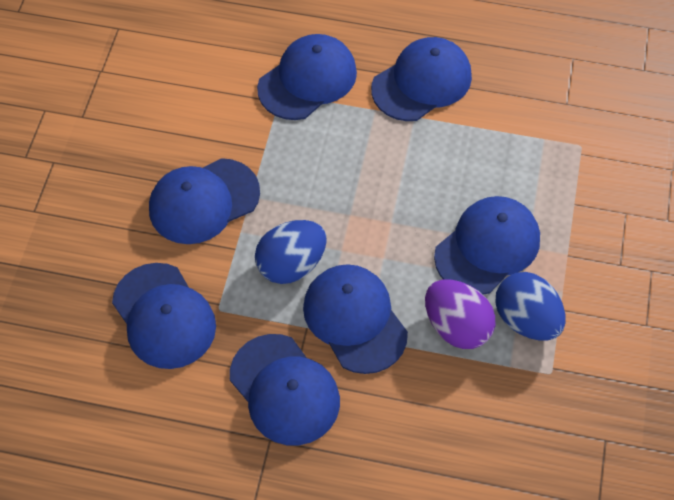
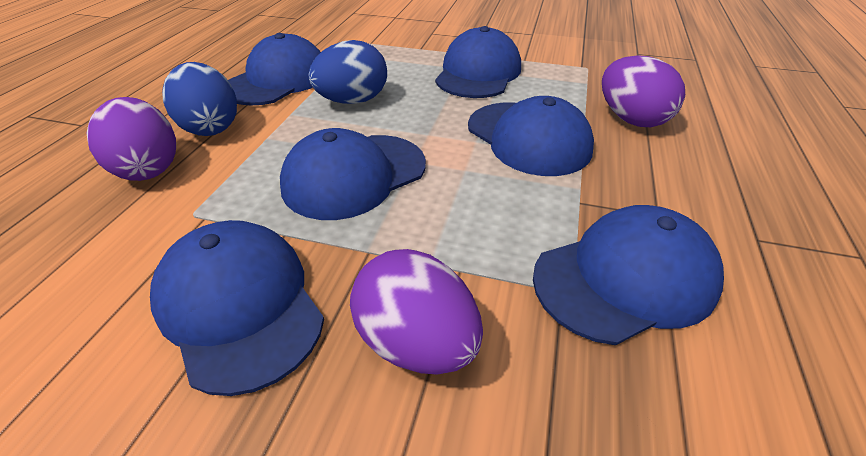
blue cap: [112,263,216,369] [149,158,260,244] [230,334,340,445] [257,34,357,120] [303,264,408,374] [371,37,472,121] [434,196,540,294] = 7 -> [150,220,324,396] [228,33,321,106] [280,128,426,220] [435,26,521,98] [468,96,594,176] [533,205,724,345] = 6
purple egg: [425,279,495,349] = 1 -> [87,97,176,181] [350,249,483,375] [602,55,685,127] = 3

